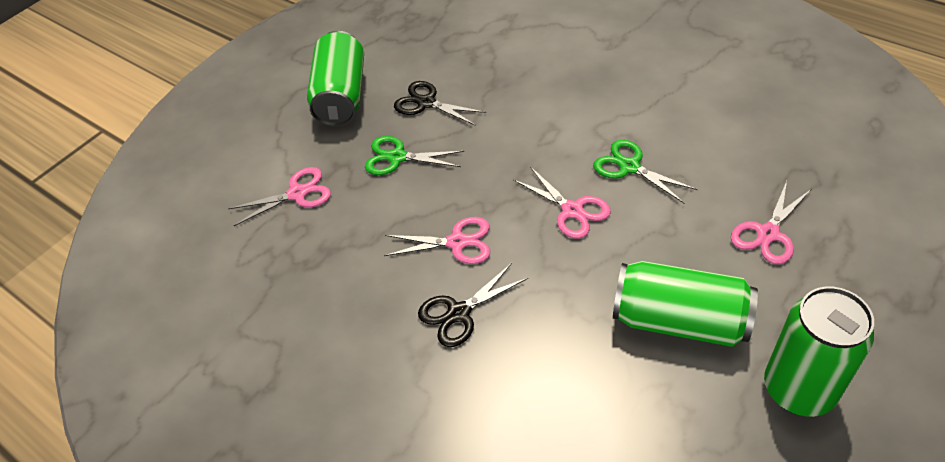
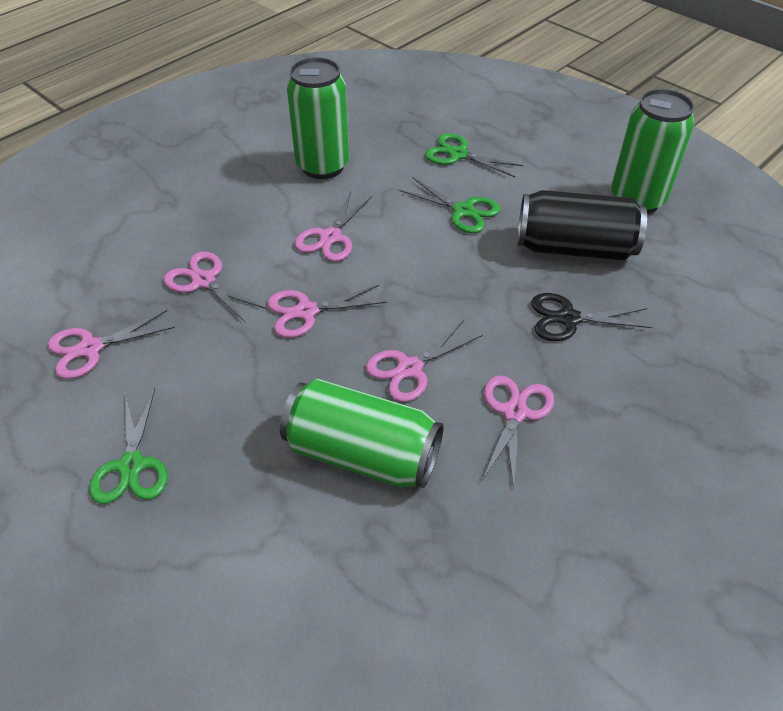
black can: none = 0 -> [517,190,647,261] = 1
black scissors: [394,81,486,126] [418,263,528,347] = 2 -> [531,293,653,341] = 1
green scissors: [365,136,464,175] [593,140,698,203] = 2 -> [89,389,168,504] [399,178,500,233] [425,133,524,177] = 3
pink scissors: [228,167,331,226] [384,217,490,264] [513,167,611,239] [731,181,810,264] = 4 -> [48,310,175,379] [164,252,266,323] [268,285,387,338] [295,192,372,262] [366,320,483,402] [482,375,555,488] = 6

